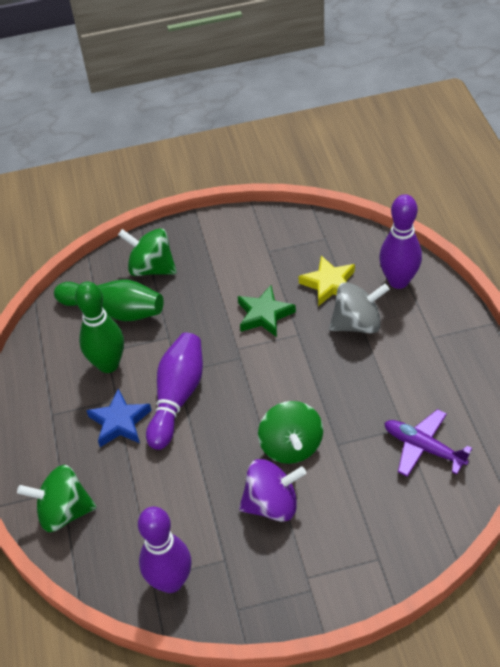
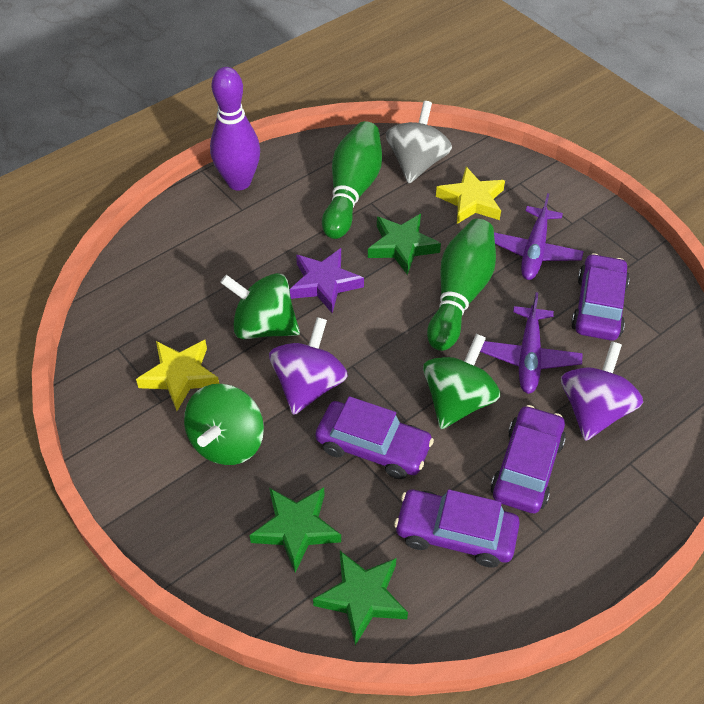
blue star: [86,389,152,447] = 1 -> none = 0
green star: [238,285,296,337] = 1 -> [249,488,341,573] [313,551,408,645] [368,214,441,275] = 3
purple bowling pin: [138,506,191,593] [146,333,203,450] [379,194,422,289] = 3 -> [210,67,260,190] = 1
purple car: none = 0 -> [315,396,434,479] [394,489,520,568] [490,405,566,513] [571,253,630,341] = 4
purple plane: [384,409,472,477] = 1 -> [480,292,582,394] [494,193,584,280] = 2
purple spinning top: [239,459,306,522] = 1 -> [269,317,348,415] [561,341,643,441] = 2
purple star: none = 0 -> [289,248,364,313] = 1
yellow star: [298,255,355,306] = 1 -> [136,340,219,411] [436,167,505,224] = 2

